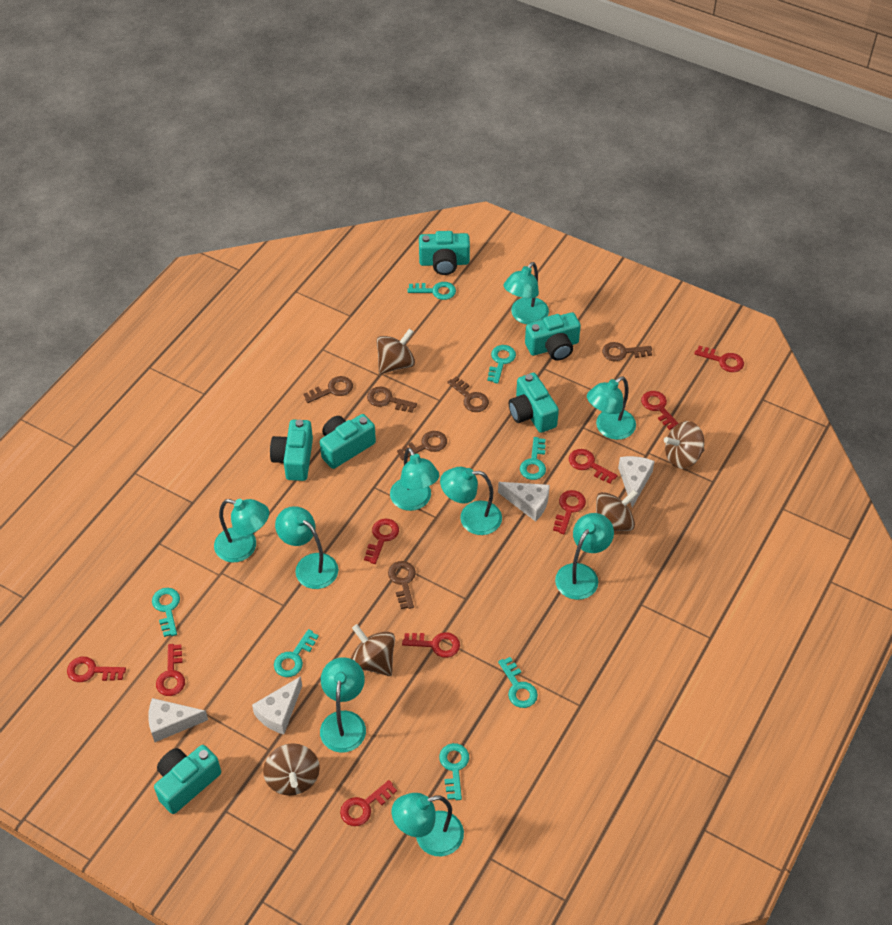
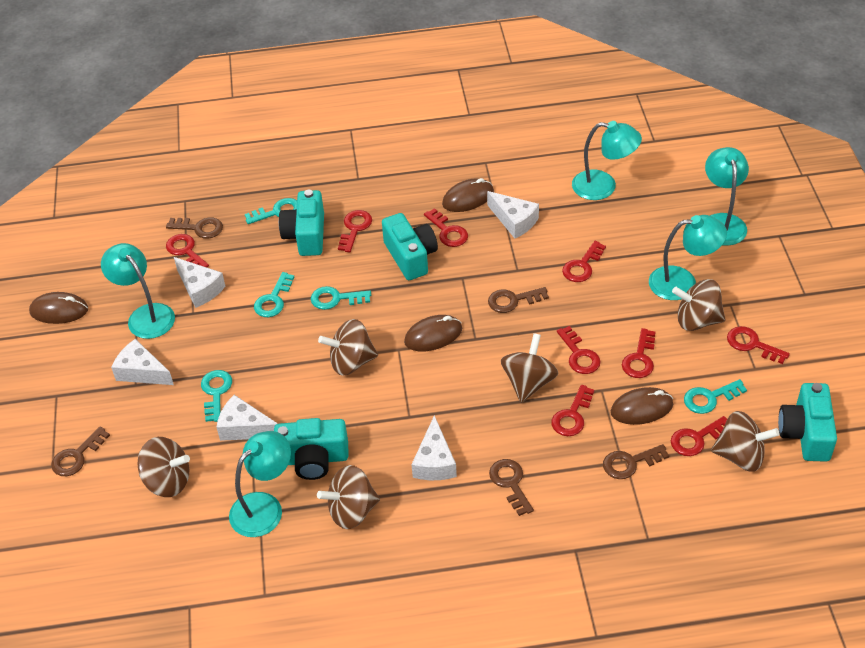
brown key: [303,376,353,403] [367,387,417,413] [388,561,416,609] [397,431,447,460] [447,376,489,412] [602,342,652,361] = 6 -> [51,426,110,476] [166,217,223,239] [488,287,549,313] [489,459,534,516] [603,444,669,479] = 5
brown mouse: none = 0 -> [29,292,88,324] [404,315,462,351] [442,178,494,212] [611,387,673,425] = 4
brown spinning top: [263,743,320,796] [351,624,395,676] [376,329,415,374] [596,490,638,531] [664,421,705,469] = 5 -> [137,437,190,497] [317,465,380,529] [318,319,378,376] [501,333,558,403] [672,279,726,331] [711,411,780,472] = 6
turquoise camera: [154,745,221,814] [270,420,313,481] [320,414,376,469] [419,231,470,275] [509,373,559,433] [525,312,581,361] = 6 -> [274,418,349,480] [279,190,324,256] [382,213,438,280] [778,383,837,462] = 4
turquoise key: [152,588,180,637] [274,629,319,677] [407,282,456,300] [439,743,469,800] [487,345,516,384] [498,657,538,708] [520,437,546,480] = 7 -> [201,370,232,422] [245,198,297,224] [254,272,294,317] [311,286,371,310] [684,379,747,414] = 5
turquoise lamp: [214,499,269,562] [275,506,338,589] [320,657,366,753] [390,447,440,511] [392,793,464,857] [440,467,502,535] [504,262,549,325] [555,513,614,600] [587,376,636,440] = 9 -> [101,243,175,339] [229,431,291,537] [572,121,642,200] [649,215,727,300] [705,147,749,246] = 5
white cheese: [148,698,208,742] [252,676,302,734] [498,482,550,522] [618,456,655,508] = 4 -> [111,339,174,385] [174,257,226,308] [216,395,278,441] [411,415,457,480] [487,191,539,238] = 5

